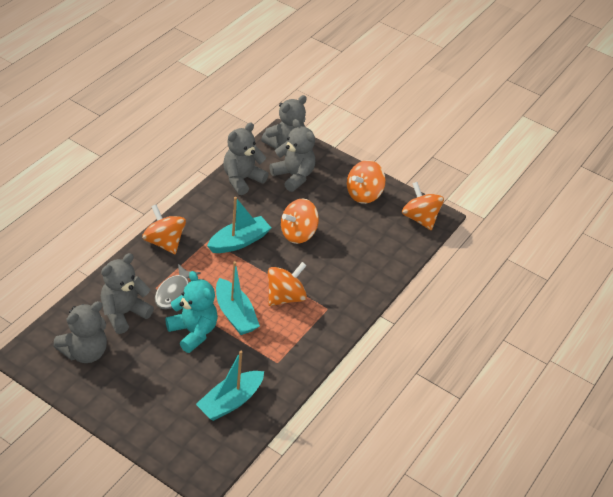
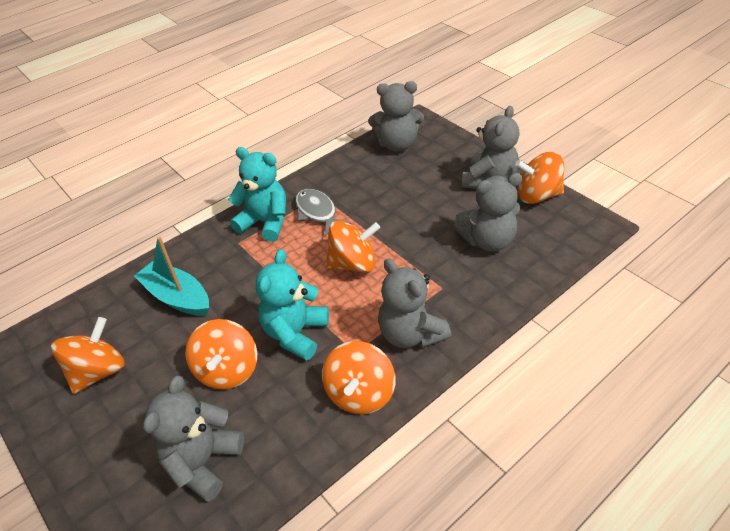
turquoise boat: [196,351,264,421] [207,197,271,253] [216,261,260,335] = 3 -> [134,236,209,316] = 1
turquoise teddy bear: [165,271,218,353] = 1 -> [228,147,286,242] [256,249,329,361] = 2

